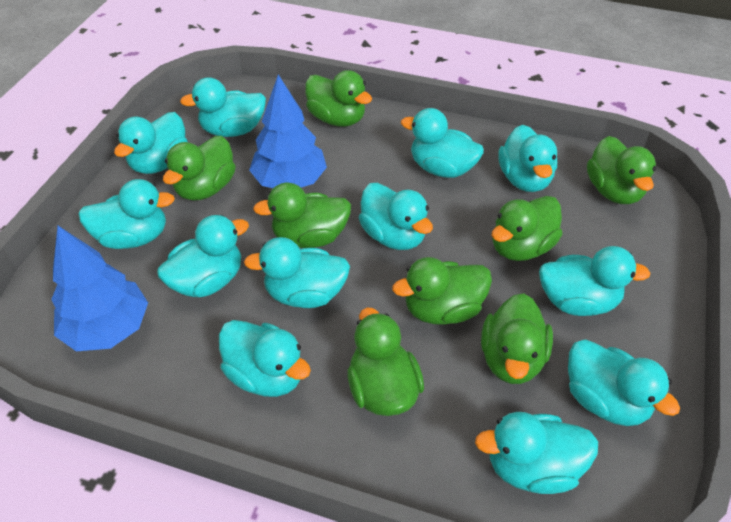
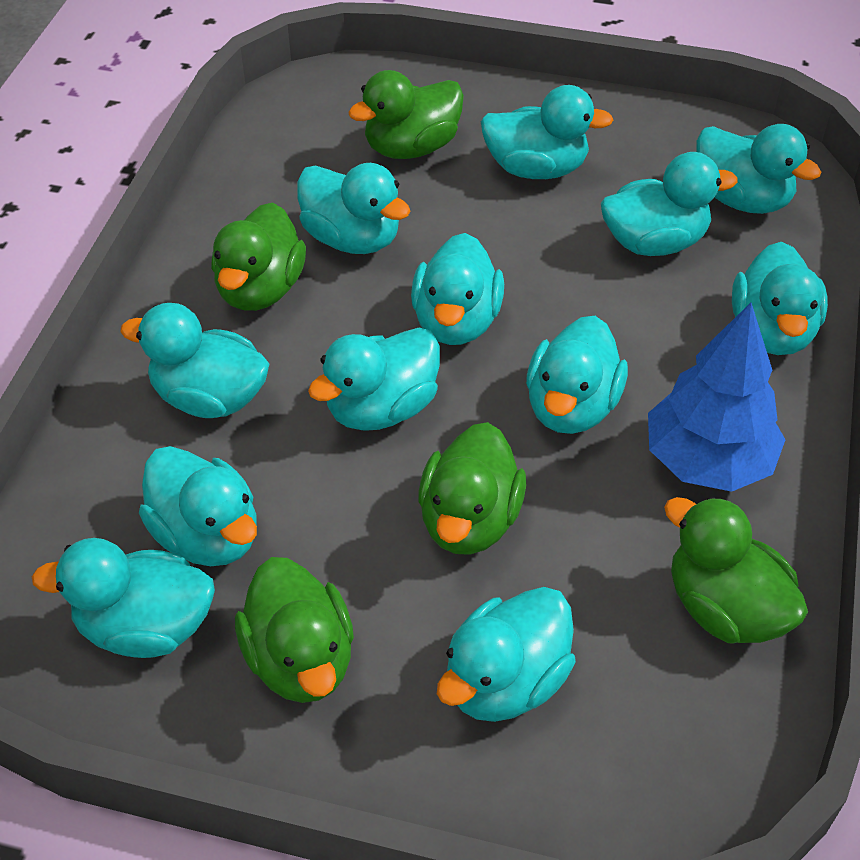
blue tree: [51,226,148,351] [249,75,327,188] = 2 -> [648,303,786,492] = 1
green duck: [163,136,236,201] [253,183,351,248] [305,70,372,127] [348,308,424,416] [392,257,492,325] [481,293,553,384] [492,196,563,261] [587,136,656,204] = 8 -> [211,202,306,311] [235,557,354,703] [348,70,464,159] [418,422,526,555] [664,496,808,644] = 5

